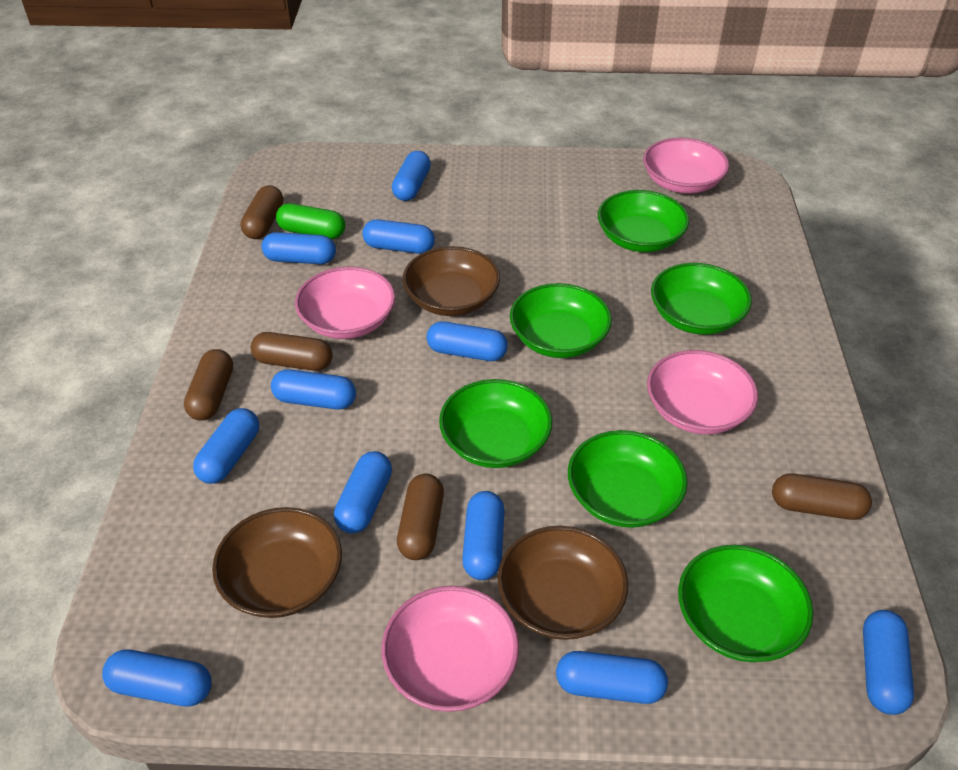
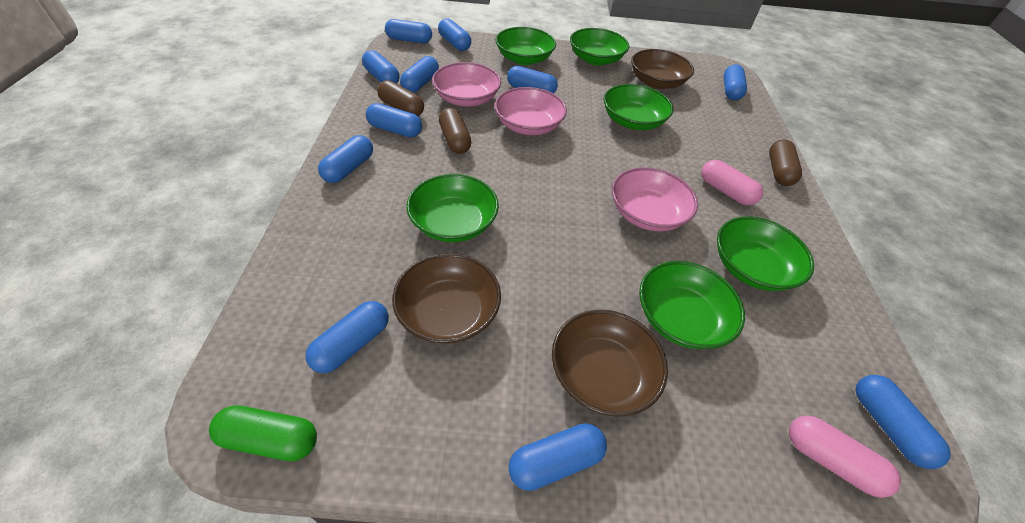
brown capsule: [184,349,233,421] [241,185,283,239] [251,332,333,371] [397,474,444,560] [772,473,872,520] = 5 -> [377,80,424,116] [439,108,471,154] [769,139,802,186] = 3
pink bowl: [295,267,395,339] [381,586,519,712] [643,138,729,194] [647,350,758,434] = 4 -> [432,62,501,107] [494,87,567,135] [612,167,698,231] = 3
pink capsule: none = 0 -> [701,160,763,206] [789,416,901,498] = 2

